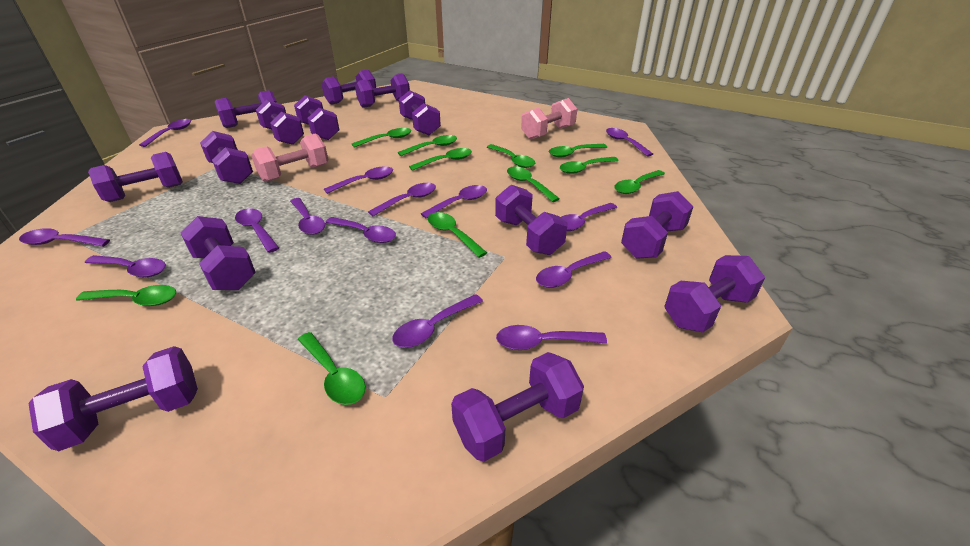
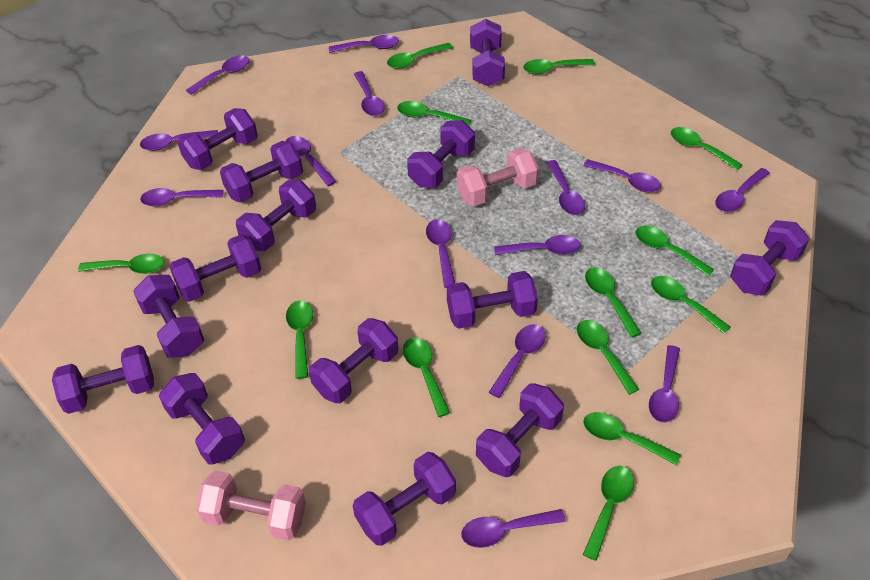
green spoon: [76,285,176,306] [298,332,366,405] [352,128,411,148] [398,135,457,156] [409,148,472,171] [428,212,487,258] [487,144,535,168] [507,167,560,202] [549,144,607,157] [560,157,619,174] [614,170,665,194] = 11 -> [78,253,164,274] [286,301,313,379] [387,43,453,69] [397,101,471,126] [403,337,450,417] [523,59,595,74] [577,320,639,395] [583,412,681,465] [583,466,634,561] [585,267,641,338] [635,226,714,276] [651,276,730,334] [671,127,743,170] = 13

